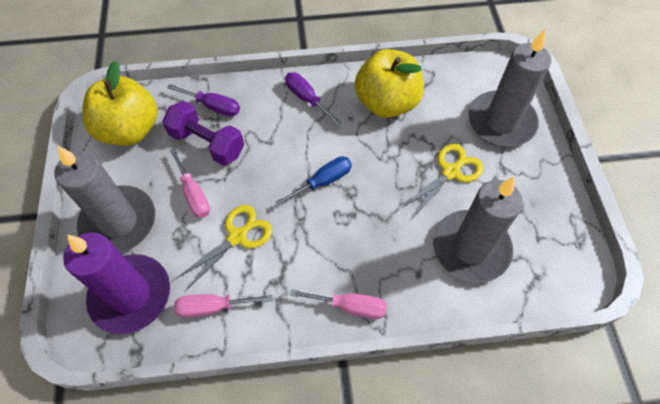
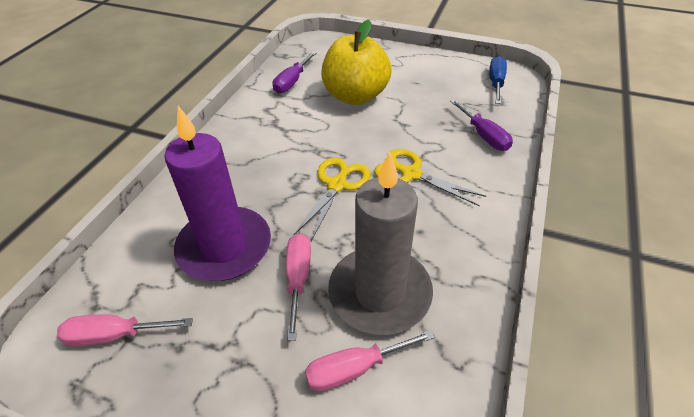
grey candle: [54,145,155,253] [433,177,523,283] [468,30,551,147] = 3 -> [328,152,433,335] = 1
purple dumbbell: [162,101,244,166] = 1 -> none = 0
yellow apple: [82,61,158,146] [354,49,424,118] = 2 -> [321,20,392,105] = 1

